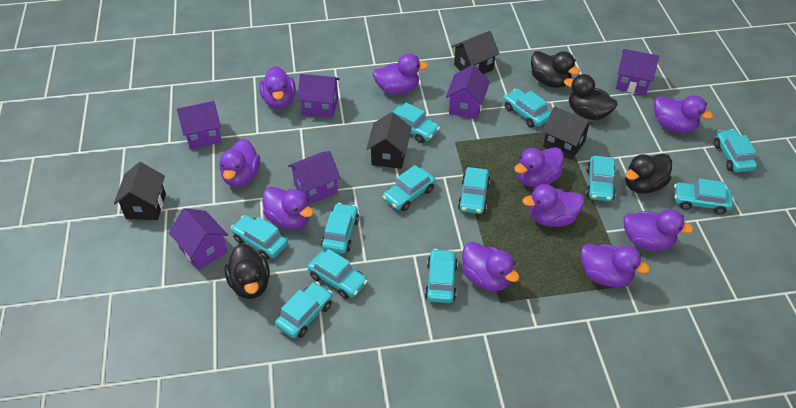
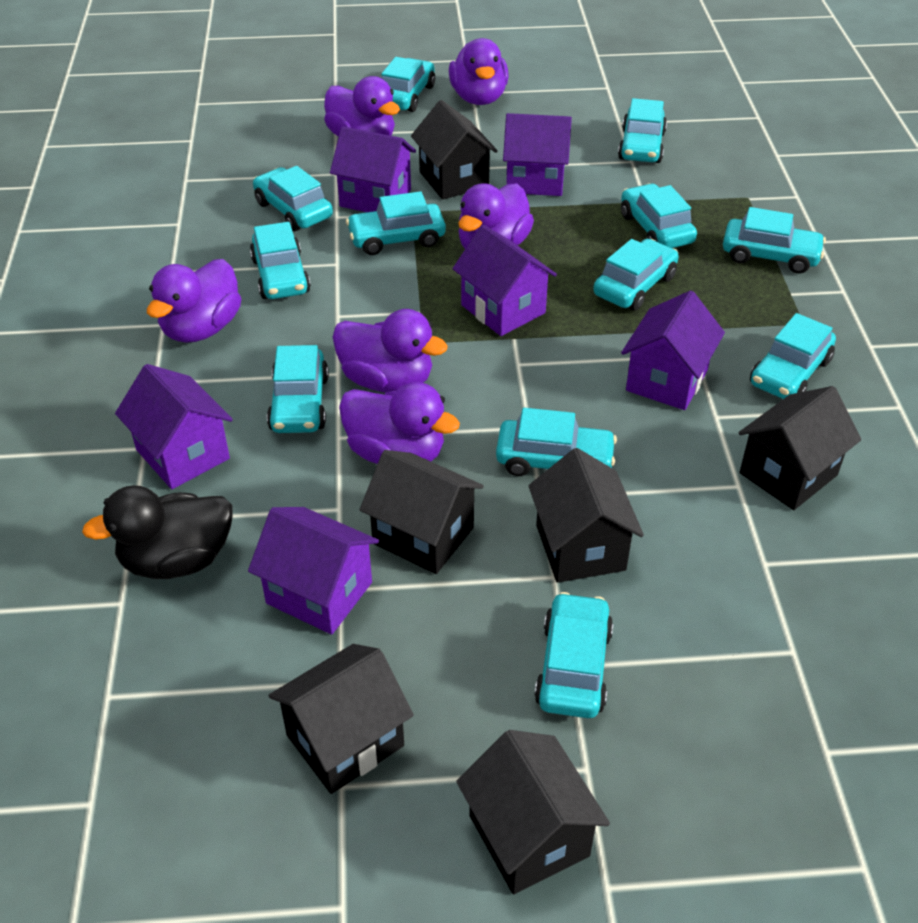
black duck: [224,244,270,299] [531,51,580,88] [564,74,617,120] [625,154,672,194] = 4 -> [82,485,232,579] = 1
black house: [114,162,166,220] [366,112,412,169] [452,31,499,74] [542,106,593,160] = 4 -> [268,644,414,794] [360,450,484,574] [411,100,498,200] [456,730,610,894] [528,448,644,583] [738,386,861,510] = 6
purple duck: [219,139,260,187] [259,66,296,109] [263,186,313,230] [372,53,428,95] [462,242,519,291] [514,147,564,187] [522,184,584,227] [580,244,650,287] [624,209,694,251] [654,95,713,133] = 10 -> [147,259,241,343] [324,76,400,137] [332,309,448,393] [339,382,460,464] [449,38,509,105] [458,183,534,249] = 6

